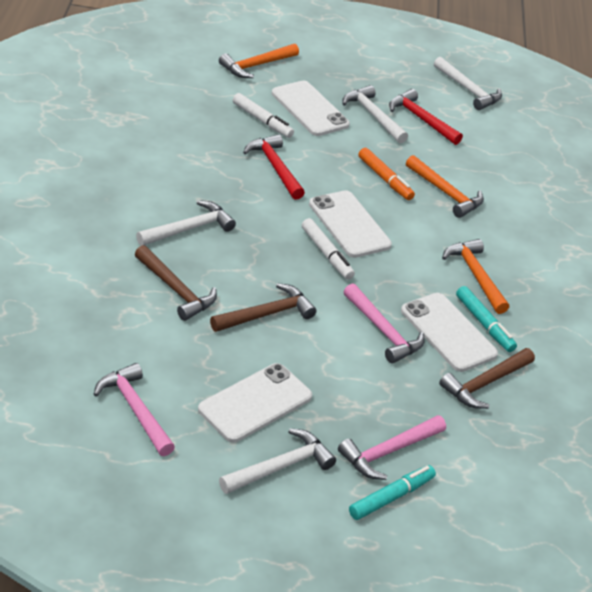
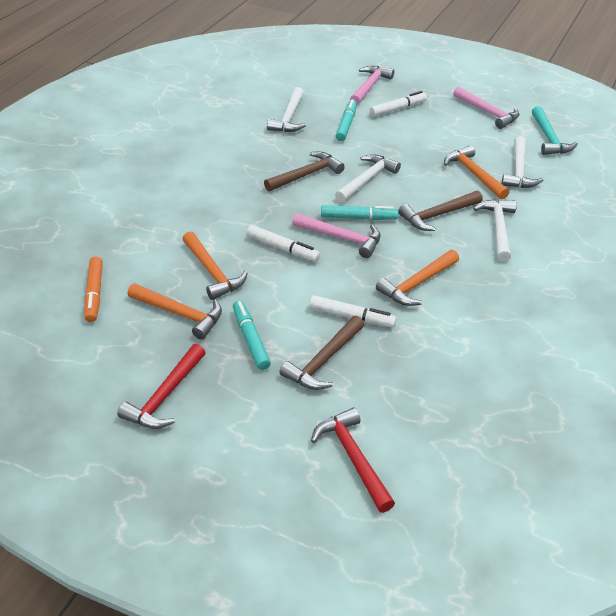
orange hammer: [219,44,299,78] [406,155,484,218] [442,239,509,314] = 3 -> [127,283,222,340] [182,231,248,300] [376,250,459,306] [444,145,509,200] = 4
turquoise hammer: none = 0 -> [532,106,578,155] = 1
turquoise marker: [349,465,436,520] [456,286,517,352] = 2 -> [233,300,271,370] [321,205,399,220] [336,99,357,141] = 3
white marker: [233,93,294,138] [302,218,355,280] = 2 -> [247,225,320,262] [309,295,397,328] [370,91,427,117] = 3
white phone: [198,363,312,443] [272,81,350,136] [309,190,392,258] [401,293,498,372] = 4 -> none = 0

